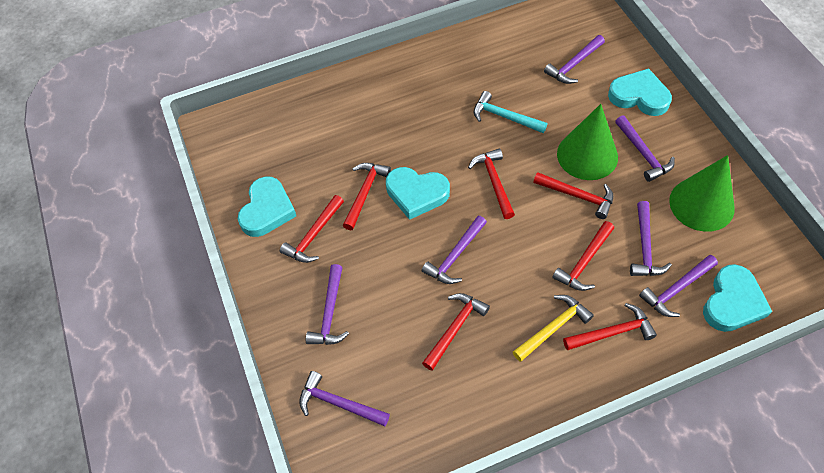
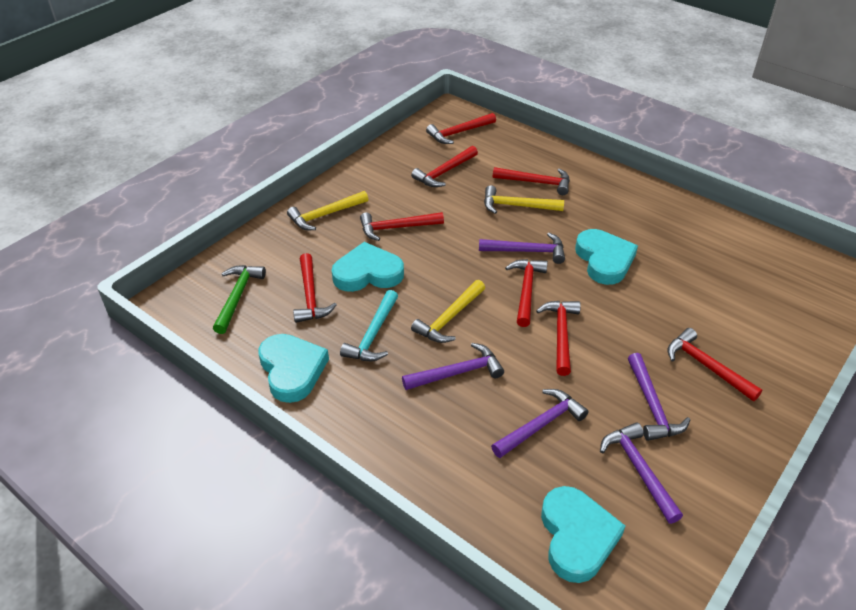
green cone: [557,104,618,180] [669,155,735,232] = 2 -> none = 0
green hammer: none = 0 -> [213,265,266,334] = 1
purple hammer: [299,371,390,426] [306,264,349,345] [422,216,487,284] [544,35,605,84] [615,115,675,182] [630,201,672,276] [639,255,718,317] = 7 -> [402,343,504,390] [479,233,565,264] [491,389,589,458] [600,422,683,524] [628,353,690,441] = 5
red hammer: [280,195,344,263] [343,163,391,230] [422,293,490,371] [468,149,515,219] [533,172,613,219] [552,221,614,291] [563,303,657,350] = 7 -> [293,253,337,323] [360,212,444,241] [411,146,478,187] [426,113,496,144] [493,167,570,195] [505,259,548,327] [536,301,581,376] [667,328,762,401] = 8
yellow hammer: [513,295,594,362] = 1 -> [287,191,368,230] [411,280,485,343] [484,185,564,214] = 3

